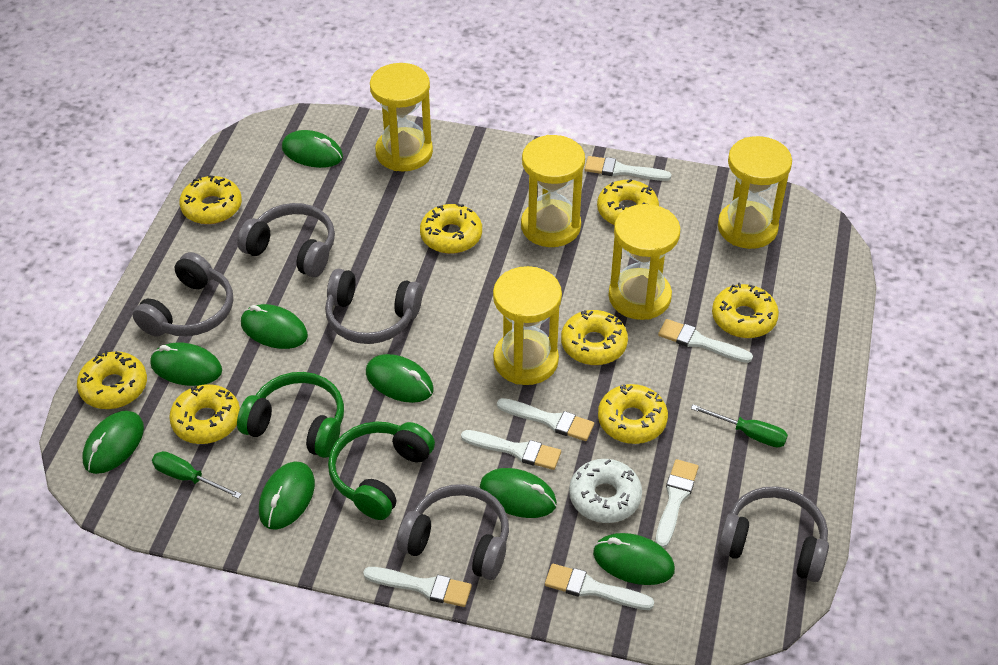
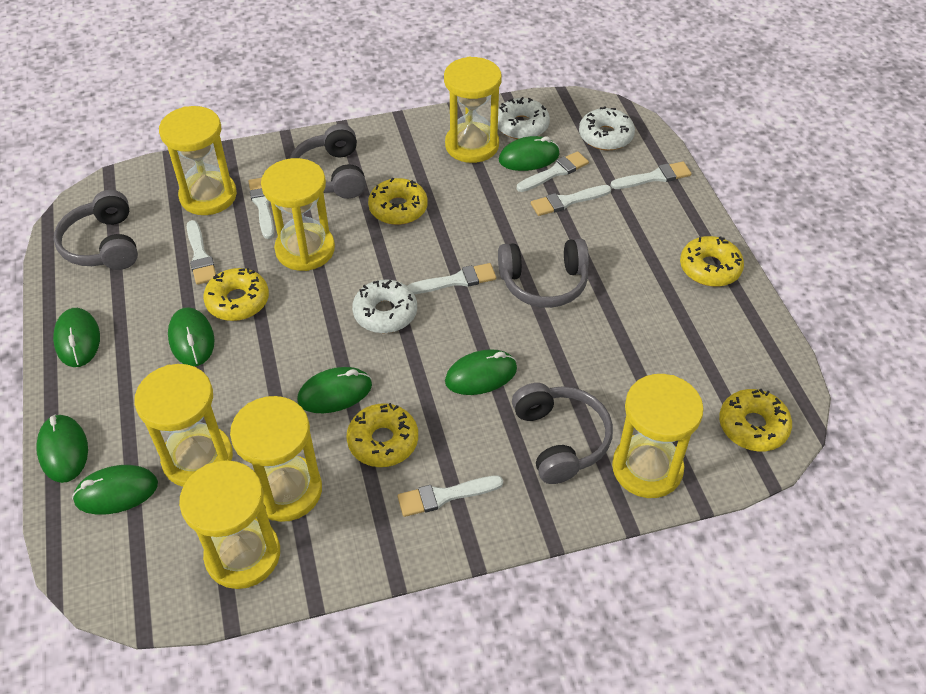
green headphones: [237,372,344,458] [328,422,435,520] = 2 -> none = 0
green mouse: [82,411,144,474] [150,342,222,386] [241,304,308,349] [259,462,315,530] [282,130,343,168] [366,354,434,403] [480,468,557,518] [593,533,675,585] = 8 -> [36,414,88,483] [53,308,100,367] [72,465,158,515] [168,307,215,366] [297,367,372,413] [445,349,517,395] [499,136,560,171] = 7
green screwdriver: [152,451,242,499] [691,404,788,448] = 2 -> none = 0
grey headphones: [133,252,233,337] [237,203,335,277] [325,268,422,344] [397,484,509,580] [717,486,829,582] = 5 -> [54,190,138,270] [289,124,366,199] [498,239,589,308] [512,383,613,484] = 4
white donut: [569,459,642,523] = 1 -> [352,280,417,333] [498,97,550,139] [579,106,635,151] = 3
yellow donut: [77,351,147,409] [169,384,240,444] [179,176,242,224] [420,203,482,254] [561,310,628,365] [597,179,659,225] [598,384,668,444] [712,283,779,338] = 8 -> [203,268,269,321] [347,403,418,467] [368,178,428,225] [680,236,744,287] [719,389,792,451] = 5
yellow hourglass: [370,63,433,171] [493,266,562,385] [521,135,585,247] [608,204,680,320] [718,136,792,249] = 5 -> [134,364,233,487] [159,106,237,215] [179,460,280,589] [230,396,322,522] [261,158,335,271] [444,57,502,163] [612,374,704,498] = 7

